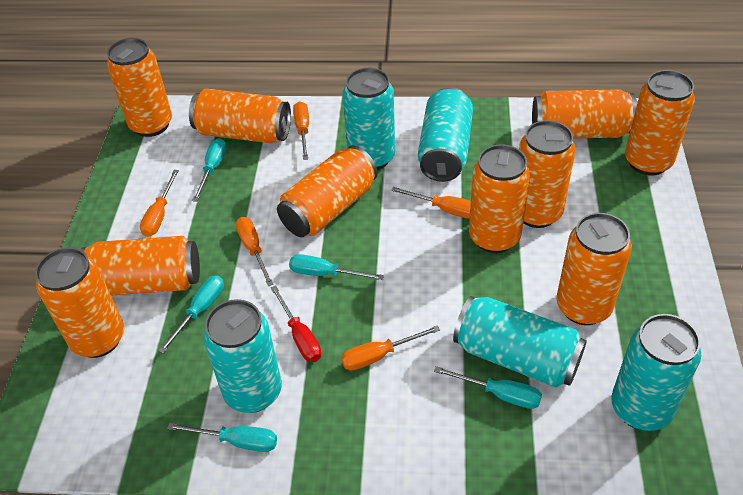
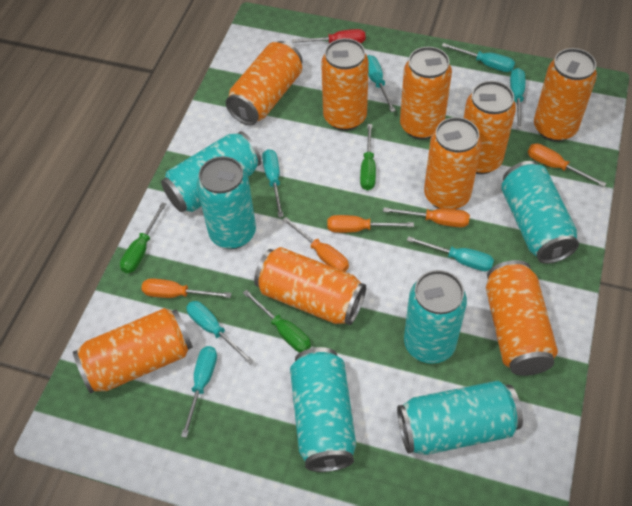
green screwdriver: none = 0 -> [120,203,166,273] [243,289,311,353] [360,124,376,190] = 3
orange can: [35,247,124,358] [80,236,200,295] [107,38,172,137] [189,89,291,143] [277,145,378,237] [469,144,530,253] [519,120,576,228] [532,89,637,138] [557,213,632,325] [625,70,695,176] = 10 -> [73,308,193,394] [226,41,302,125] [254,247,366,325] [321,38,369,131] [400,47,452,140] [424,117,482,209] [464,81,516,174] [486,260,558,376] [534,48,597,142] = 9
turquoise can: [203,299,282,413] [343,68,395,170] [418,87,473,182] [453,296,587,387] [611,314,701,431] = 5 -> [161,131,261,212] [197,156,256,249] [290,347,356,472] [397,381,523,455] [404,270,467,364] [501,161,579,264] = 6
turquoise screwdriver: [158,276,224,354] [167,423,277,452] [192,138,226,202] [289,254,384,280] [434,366,542,409] = 5 -> [181,346,217,438] [186,301,254,365] [262,149,284,218] [367,55,396,112] [407,236,494,271] [442,43,515,72] [510,68,525,129] = 7

